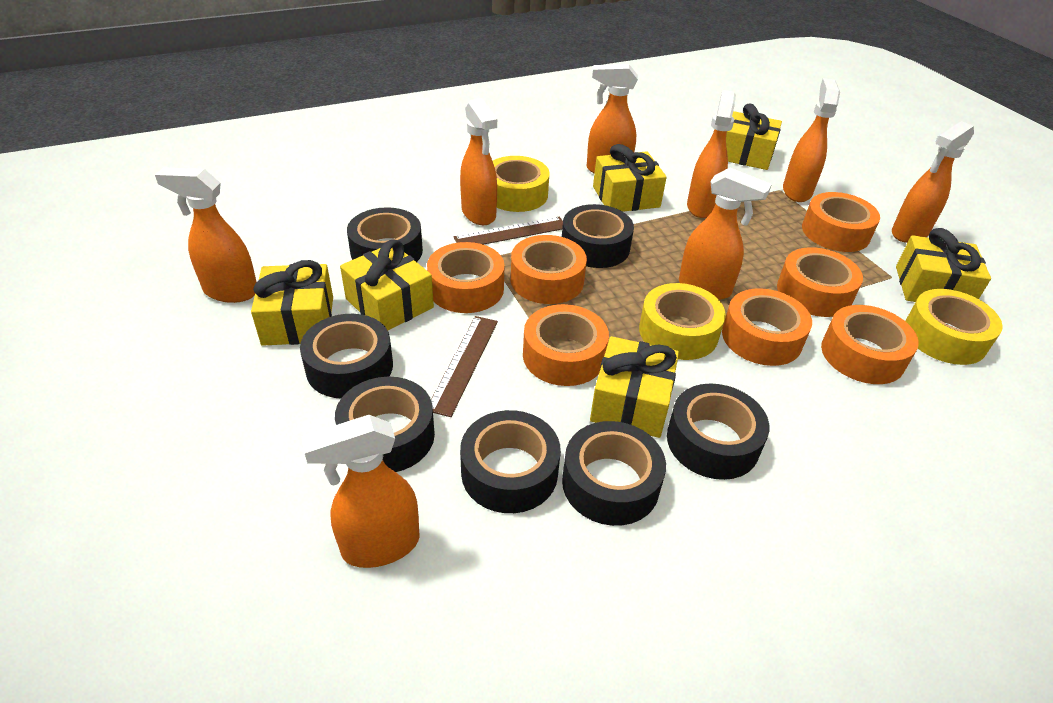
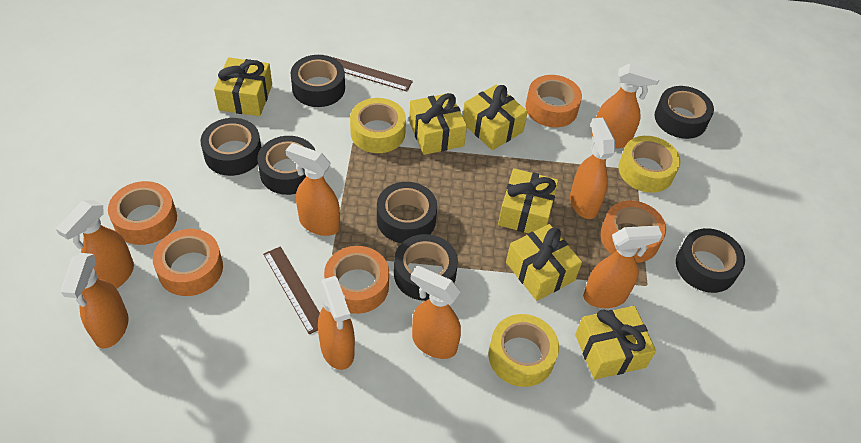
orange tape: [427,242,504,313] [511,235,587,304] [523,304,609,386] [722,288,812,366] [777,247,863,317] [802,192,880,252] [821,305,919,384] = 7 -> [108,181,177,245] [153,229,223,296] [324,246,389,314] [526,75,582,127] [600,200,666,263] = 5

